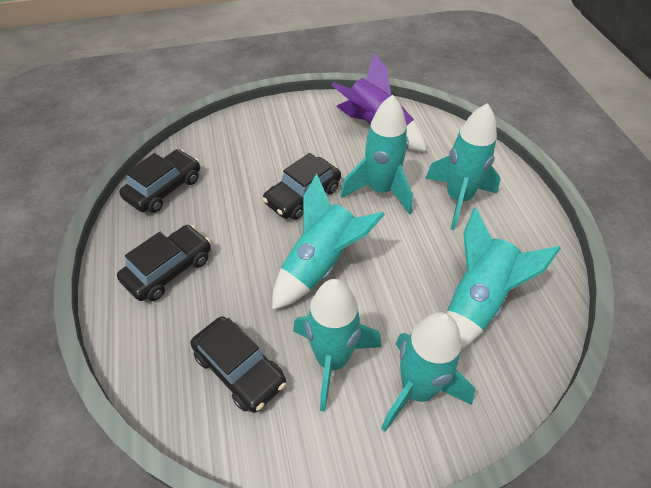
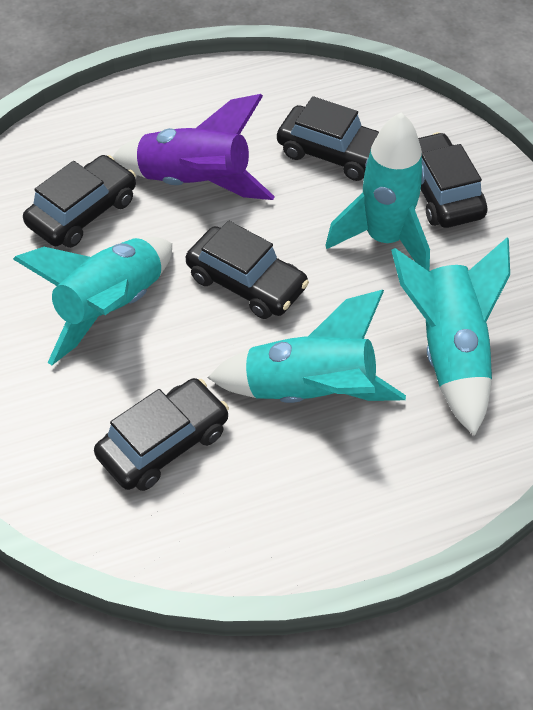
black car: [117,225,211,301] [119,149,200,213] [190,316,286,413] [262,153,341,220] = 4 -> [23,155,136,248] [94,378,229,491] [186,221,309,319] [277,96,379,181] [418,132,488,228] = 5
turquoise rocket: [272,174,385,310] [293,279,382,412] [341,95,413,215] [381,312,475,432] [425,103,501,230] [447,208,561,350] = 6 -> [13,237,172,365] [208,290,406,403] [325,112,430,271] [391,238,510,436] = 4

